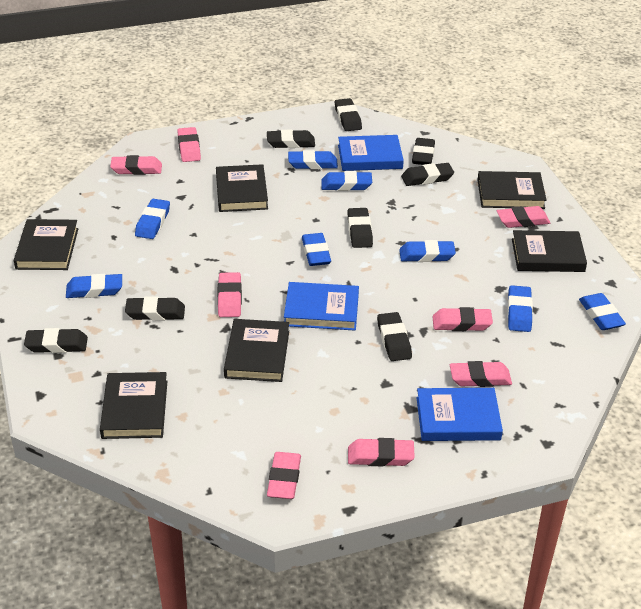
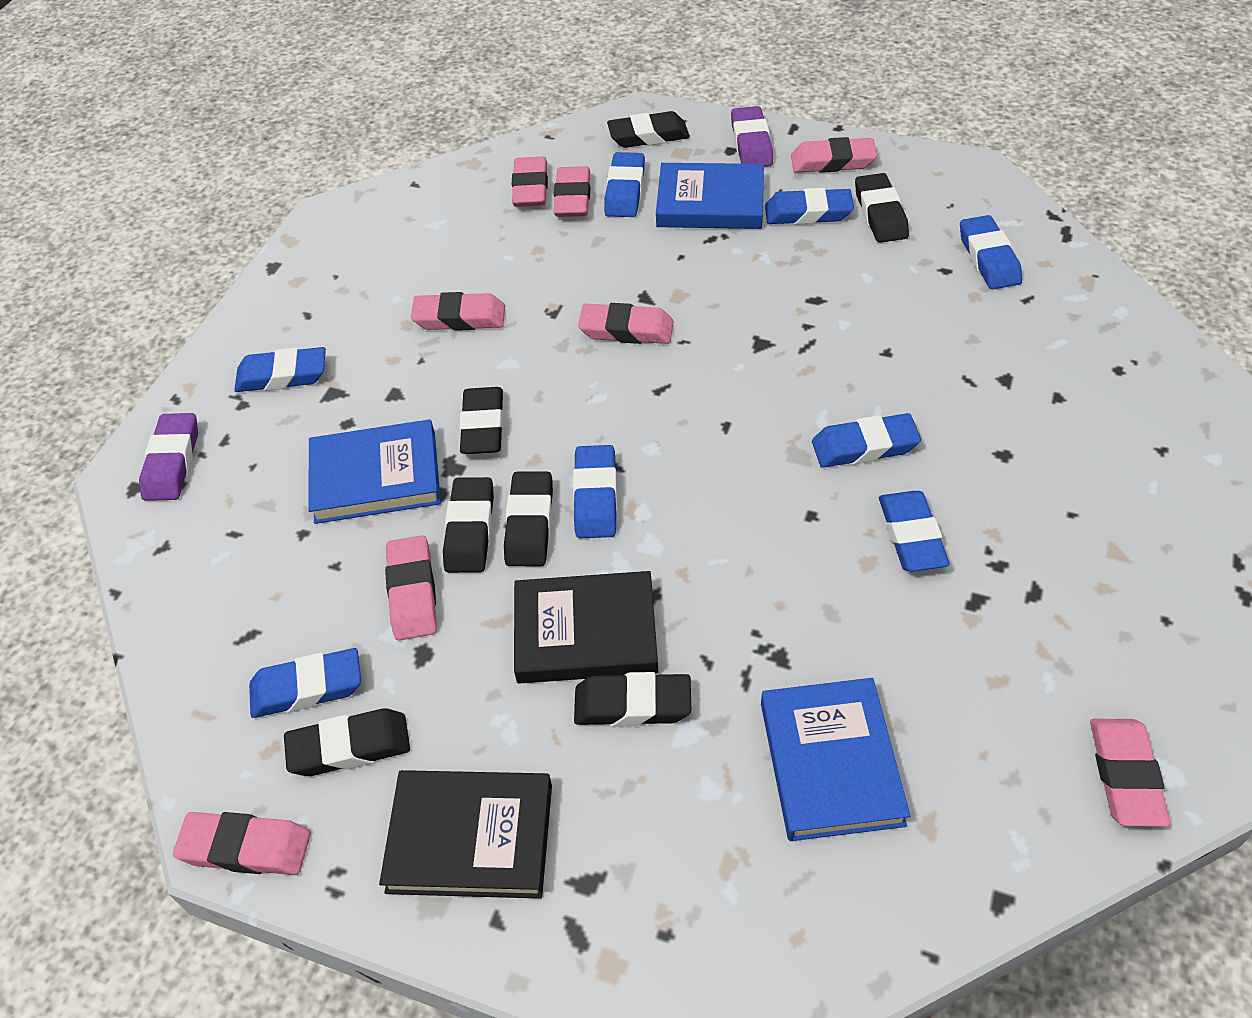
black book: [14,219,79,270] [100,372,167,439] [216,164,268,212] [224,319,289,382] [478,171,547,209] [512,230,587,272] = 6 -> [379,770,552,899] [514,571,658,684] = 2
black eraser: [24,328,88,353] [125,297,185,320] [267,130,315,148] [335,98,362,131] [348,208,373,248] [377,312,412,361] [401,163,454,186] [412,138,435,165] = 8 -> [284,708,410,776] [443,477,494,573] [459,387,504,454] [504,472,553,566] [574,672,691,726] [607,111,690,148] [855,173,909,243] = 7
purple eraser: none = 0 -> [139,413,198,501] [731,106,773,167] = 2

